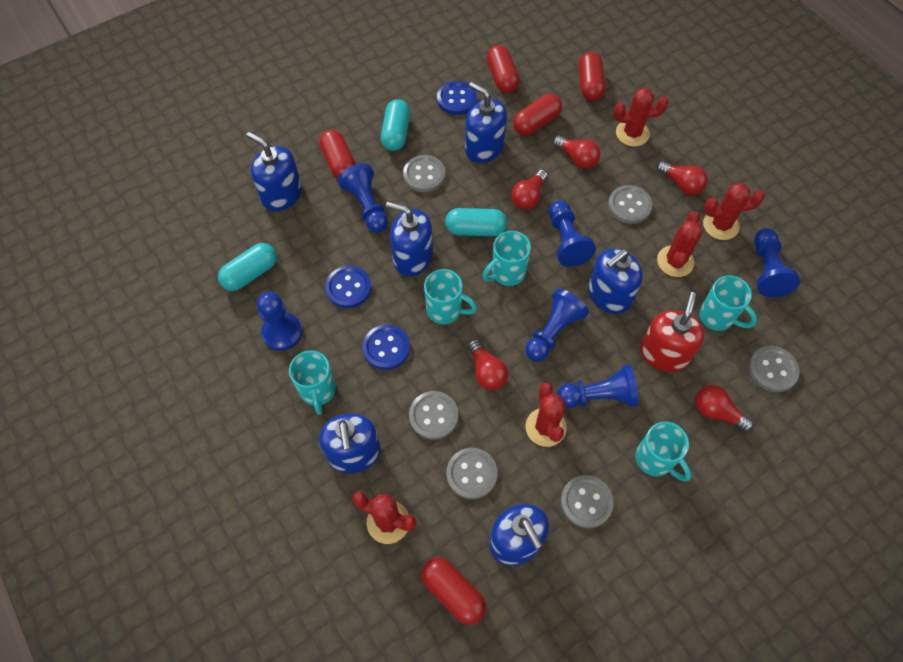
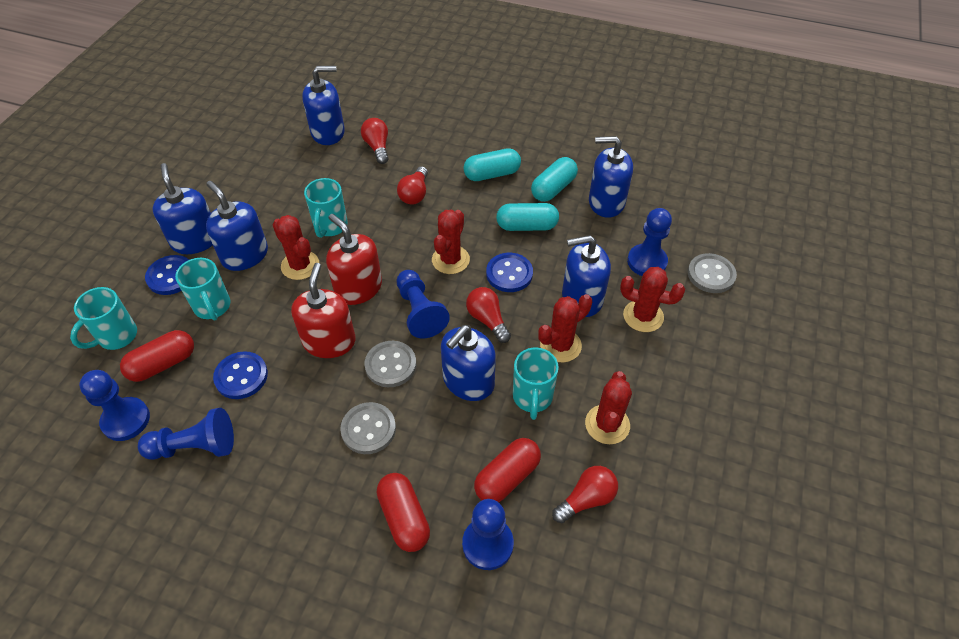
blue pawn: [257,292,302,351] [338,163,388,232] [525,289,589,361] [549,200,596,267] [557,364,639,408] [754,228,800,297] = 6 -> [79,370,150,441] [138,408,234,460] [397,270,450,338] [462,499,514,570] [627,208,672,276] = 5
grey button: [403,155,445,192] [409,391,458,440] [446,448,498,499] [561,475,614,528] [608,185,652,224] [749,346,799,392] = 6 -> [340,402,396,454] [365,341,416,387] [688,253,737,293] = 3
red capsule: [319,130,356,179] [421,557,486,625] [487,45,520,93] [513,94,562,136] [578,52,605,101] = 5 -> [120,330,194,382] [377,473,430,552] [474,438,541,502] = 3
red light bulb: [468,339,508,390] [511,170,548,210] [553,135,600,169] [657,160,708,195] [695,385,754,432] = 5 -> [361,118,388,164] [397,166,428,205] [466,287,511,343] [552,466,618,523] = 4
red soap dispenser: [640,292,705,372] = 1 -> [291,263,356,358] [326,214,382,305] = 2
turquoise mug: [289,350,336,415] [424,269,477,324] [483,231,531,286] [636,422,692,481] [699,275,757,331] = 5 -> [70,287,137,350] [175,258,231,321] [304,178,348,238] [513,347,559,420] = 4

